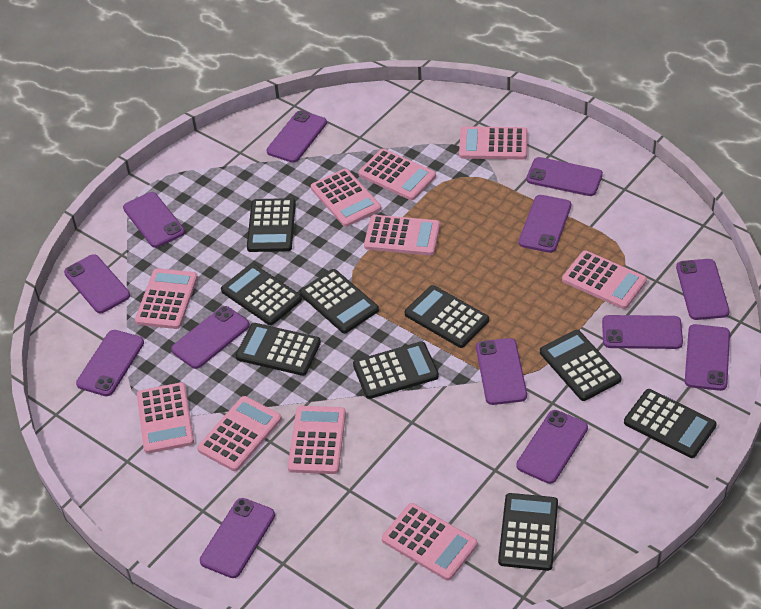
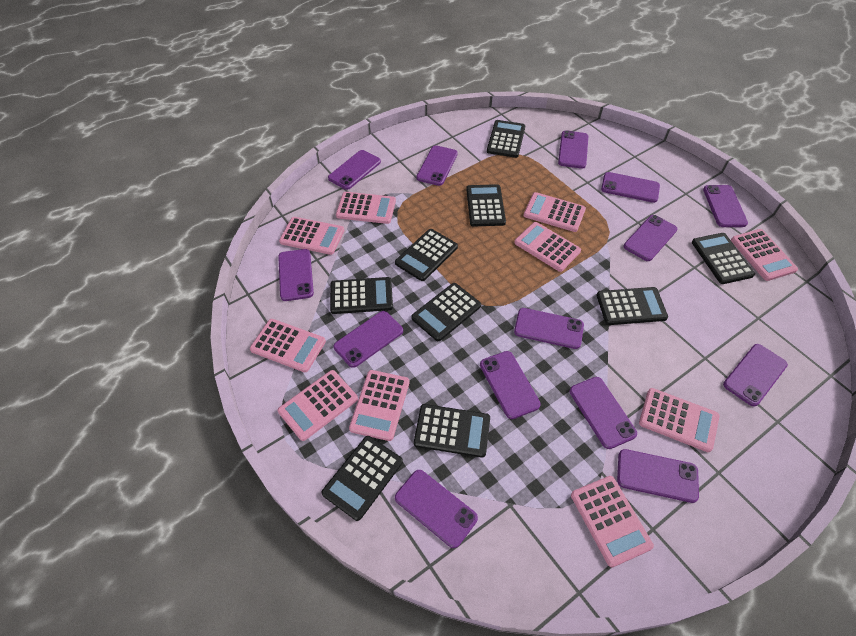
purple phone: [64,254,130,313] [76,330,144,396] [123,192,185,248] [171,306,250,369] [200,498,275,578] [266,111,327,163] [476,338,527,405] [516,410,588,484] [519,195,571,253] [526,157,603,196] [602,315,683,349] [676,259,730,320] [685,324,730,391] = 13 -> [278,249,314,301] [328,150,381,190] [333,311,403,368] [395,470,478,548] [416,145,458,186] [480,351,541,419] [514,308,584,349] [558,130,588,169] [570,377,637,449] [601,172,660,203] [617,449,699,503] [624,215,677,261] [703,185,748,227] [723,344,788,407] = 14

